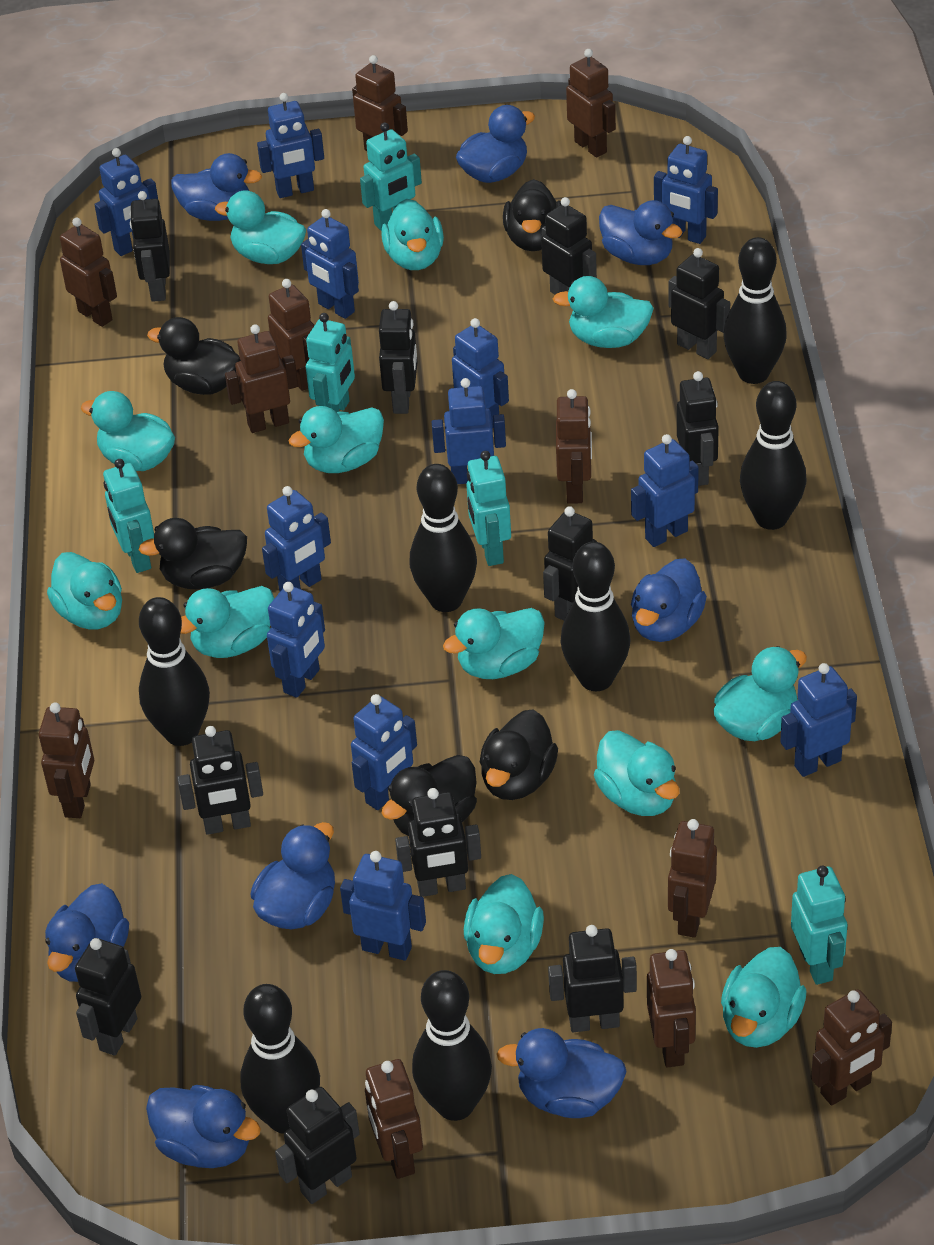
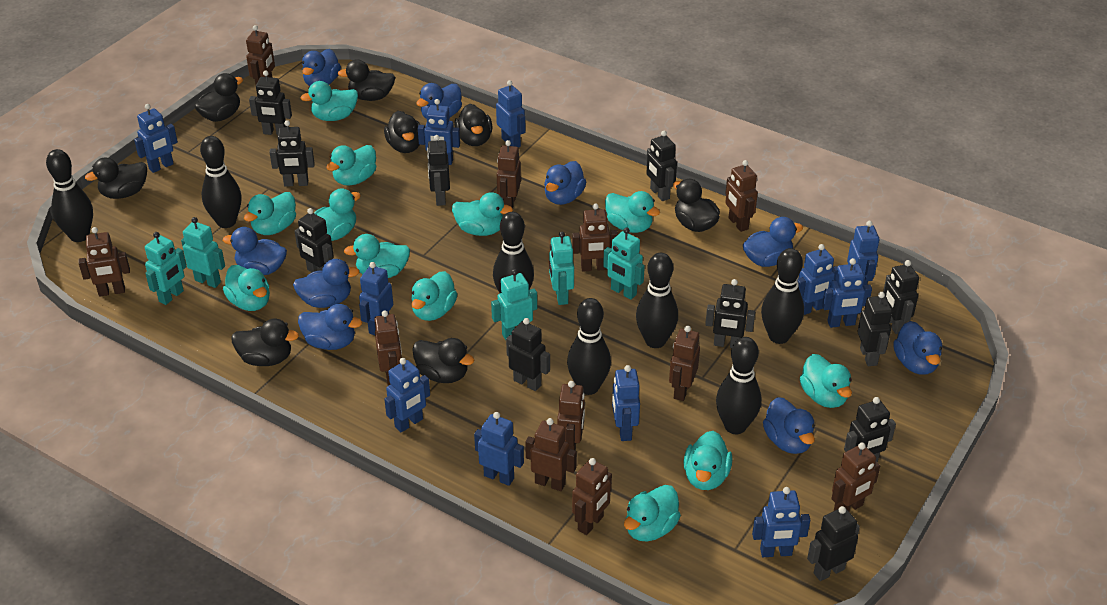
black duck: [139,518,247,589] [147,317,241,395] [382,755,477,836] [480,709,558,800] [503,179,561,251] = 5 -> [85,157,147,199] [194,73,243,122] [232,319,299,366] [338,59,395,101] [384,111,420,153] [412,338,474,383] [454,104,492,146] [673,179,720,232] = 8
blue duck: [45,883,129,982] [146,1085,261,1168] [171,153,262,221] [250,822,335,929] [456,105,535,183] [497,1028,627,1118] [599,200,683,265] [631,558,707,642] = 8 -> [223,227,287,275] [293,259,360,308] [298,304,362,350] [302,49,341,86] [416,83,462,119] [544,161,586,205] [743,217,803,267] [763,397,815,454] [893,321,942,375] = 9
blue robot: [94,148,158,256] [257,93,324,198] [262,486,331,591] [267,582,325,698] [301,209,359,319] [340,851,426,961] [351,694,417,810] [432,378,506,484] [452,318,509,429] [631,434,699,547] [654,136,718,244] [780,663,857,777] = 12 -> [134,104,178,173] [359,262,393,335] [384,358,430,432] [418,99,460,165] [474,412,524,486] [496,80,526,148] [612,365,640,441] [752,487,810,557] [798,244,837,315] [822,258,872,328] [847,221,879,286] = 11

